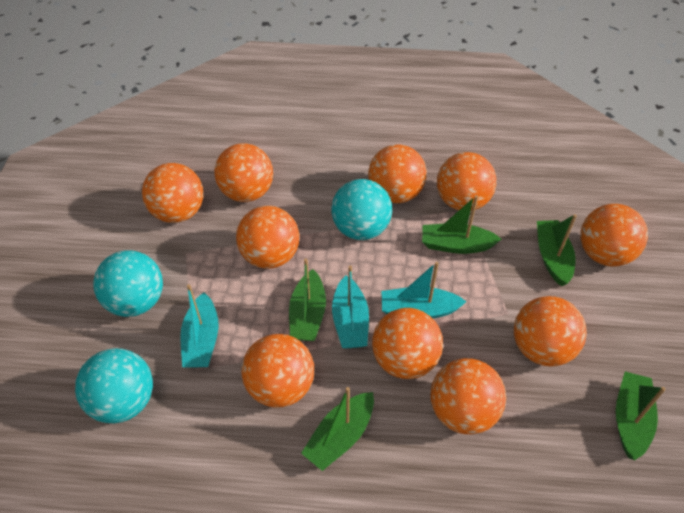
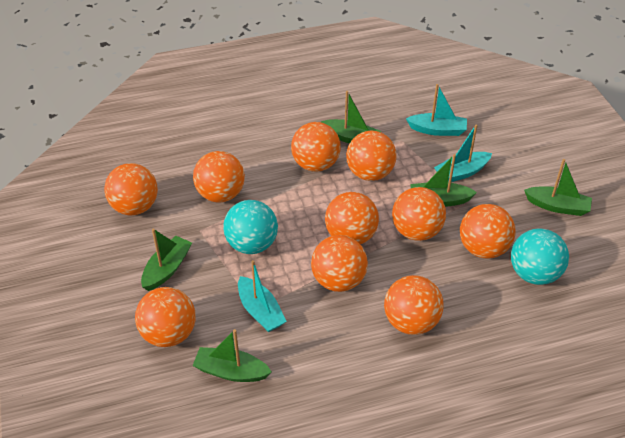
turquoise ball: [75,348,153,423] [93,250,163,317] [331,179,392,240] = 3 -> [223,200,278,254] [511,228,569,285] = 2

